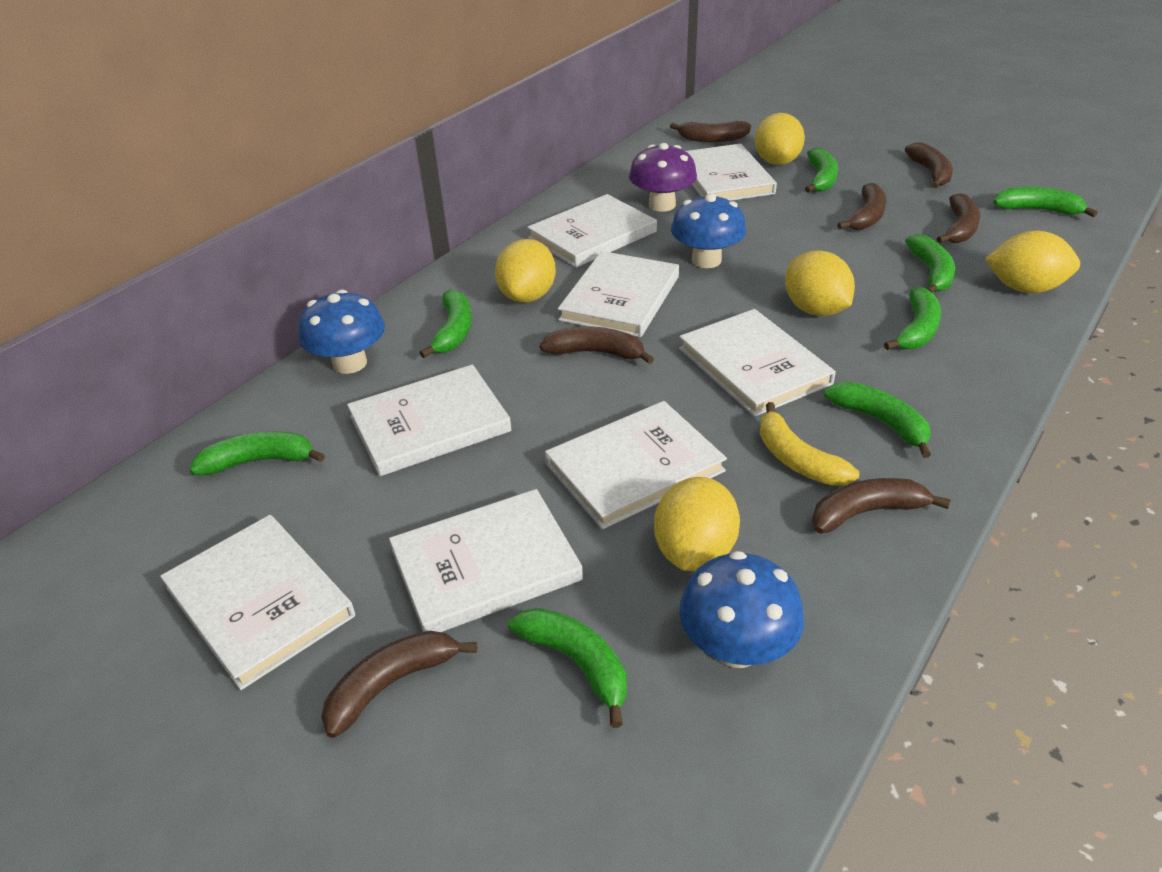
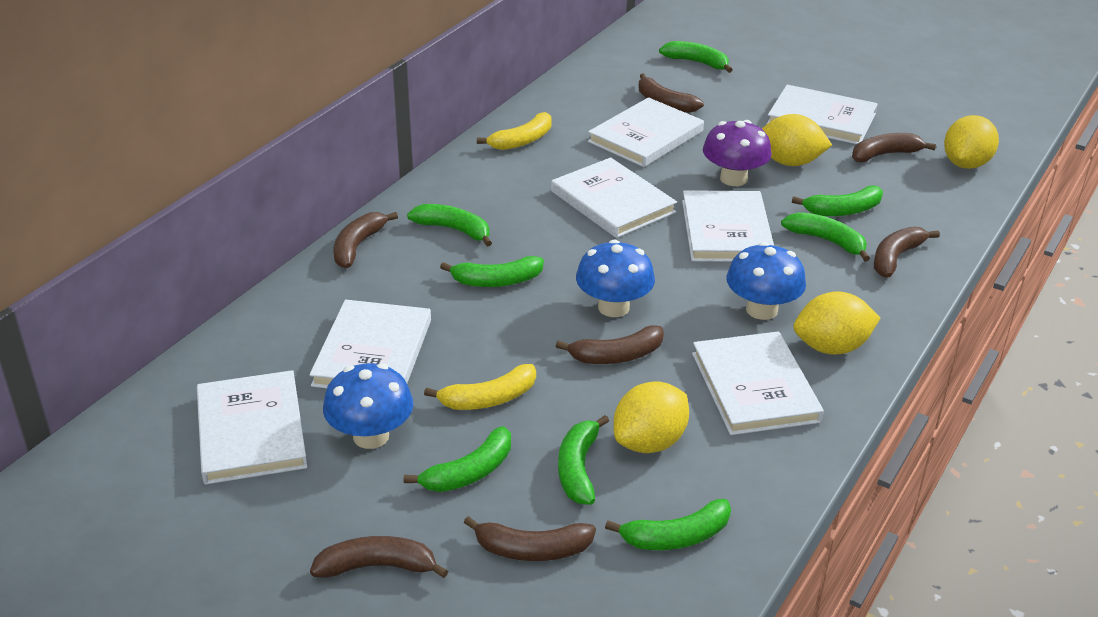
white book: [160,515,355,690] [347,365,512,476] [389,489,583,632] [527,194,657,268] [545,401,727,529] [558,251,679,337] [679,309,836,417] [686,144,777,201] = 8 -> [197,370,307,485] [309,300,431,388] [551,157,677,238] [588,97,704,167] [682,190,774,262] [692,331,824,435] [767,85,878,144] = 7
yellow banana: [760,402,859,486] = 1 -> [424,364,536,410] [477,112,552,150] = 2
yellow lemon: [495,239,556,303] [654,477,740,571] [755,113,805,165] [785,250,855,316] [985,231,1080,293] = 5 -> [613,381,689,453] [762,114,832,166] [794,291,880,355] [944,115,999,169] = 4

